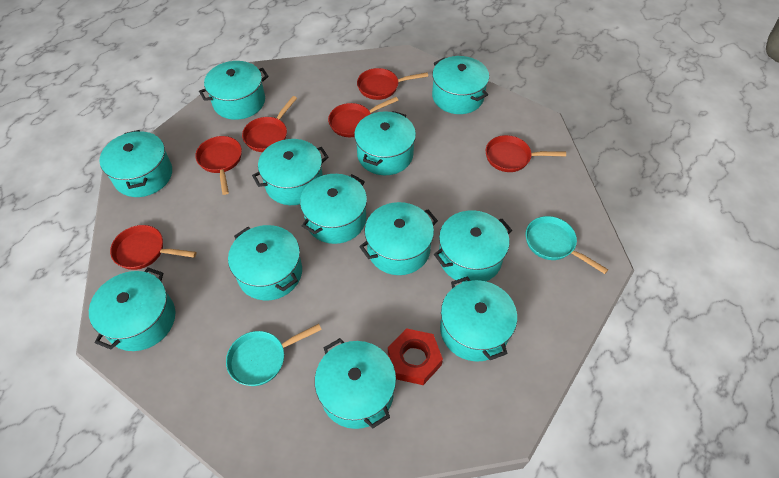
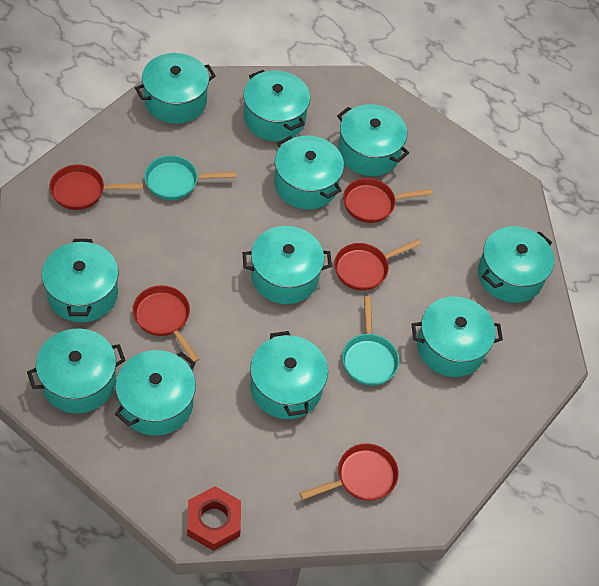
red pan: [110,225,196,270] [195,136,242,195] [242,96,297,152] [328,97,398,137] [357,68,428,100] [486,135,566,172] = 6 -> [49,165,143,210] [133,285,200,363] [300,443,399,501] [334,239,422,291] [343,178,433,223] = 5
turquoise pot: [89,267,175,351] [99,130,172,197] [199,61,269,120] [228,225,302,301] [252,139,329,205] [300,174,367,244] [315,338,396,429] [354,111,416,175] [359,202,438,275] [432,56,489,114] [434,210,512,283] [440,276,517,362] = 12 -> [27,329,125,414] [42,239,119,322] [115,350,196,436] [135,53,216,124] [243,70,310,141] [243,226,332,304] [250,331,328,419] [274,136,344,209] [337,104,409,176] [412,296,503,377] [478,226,554,303] = 11

